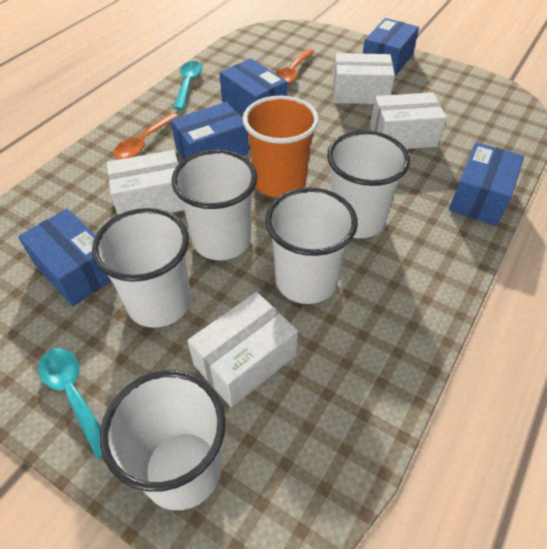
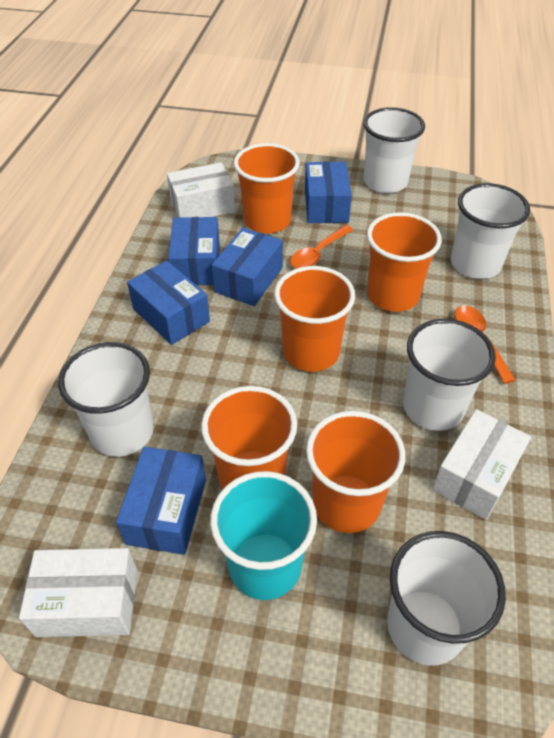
orange cup: [242,96,319,198] = 1 -> [201,386,297,490] [234,143,300,234] [274,266,355,372] [306,411,405,533] [367,212,442,312] = 5
turquoise cup: none = 0 -> [210,471,317,600] = 1
turquoise spoon: [39,348,103,459] [174,61,203,110] = 2 -> none = 0
white box: [106,150,184,215] [187,292,298,407] [333,53,395,104] [370,92,447,149] = 4 -> [19,548,137,637] [167,162,235,218] [432,409,531,520] = 3

